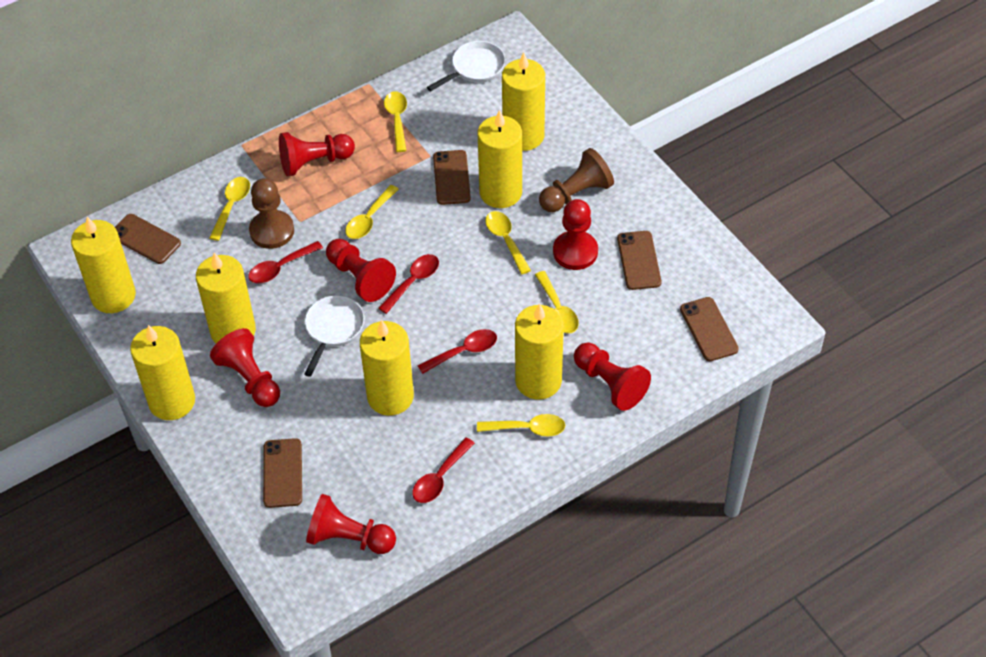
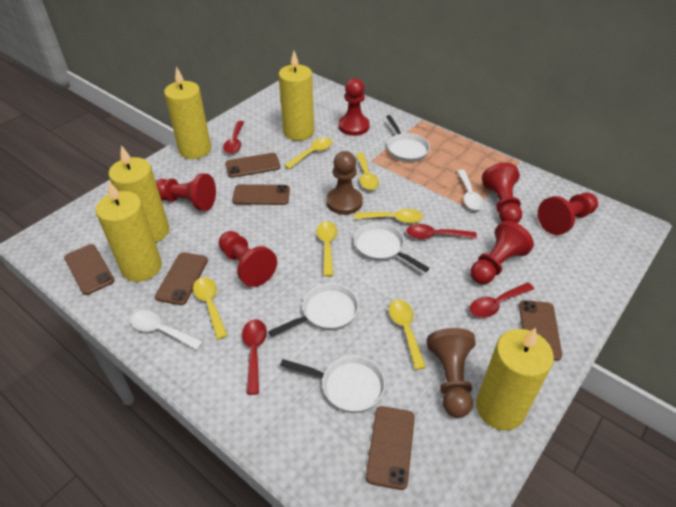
brown phone: [115,214,181,264] [263,438,302,508] [433,150,471,205] [617,231,662,290] [680,297,739,361] = 5 -> [64,244,114,295] [155,252,208,305] [225,153,280,178] [232,184,290,205] [366,406,415,490] [519,300,562,361] = 6
white pan: [304,296,365,377] [427,41,505,91] = 2 -> [268,283,359,337] [280,355,385,413] [354,222,430,272] [386,115,430,162] = 4
white spoon: none = 0 -> [130,310,203,350] [457,170,484,210] = 2
yellow candle: [71,217,136,313] [130,325,195,420] [196,252,256,343] [360,320,414,416] [478,110,522,208] [502,52,545,151] [515,303,564,400] = 7 -> [96,181,162,282] [108,145,169,243] [164,67,211,159] [279,51,314,141] [476,328,554,431] = 5

